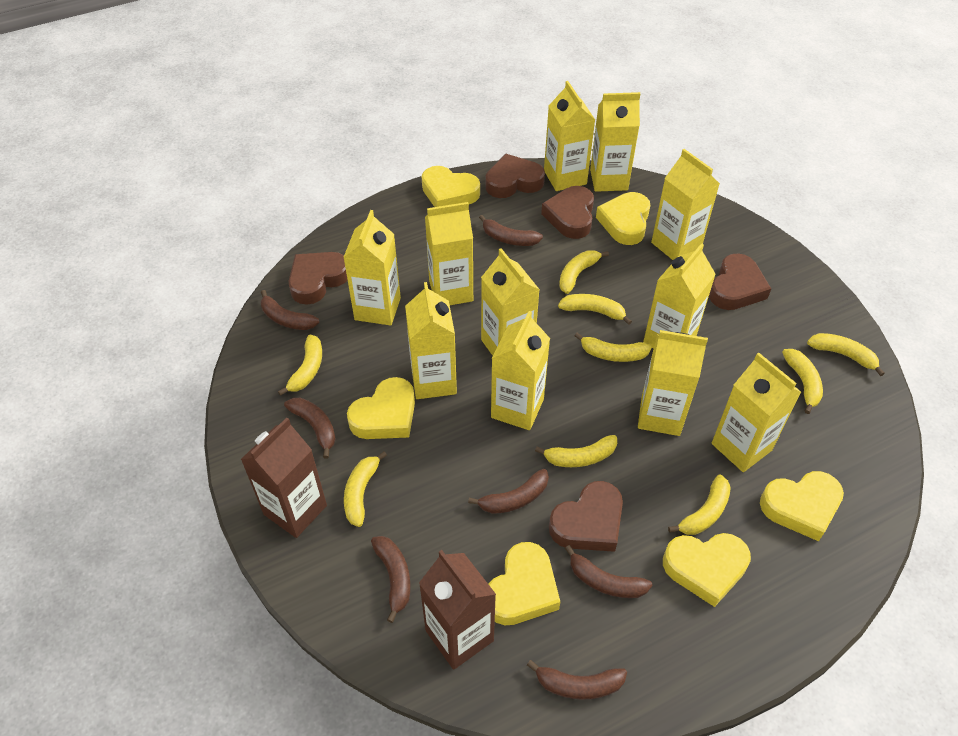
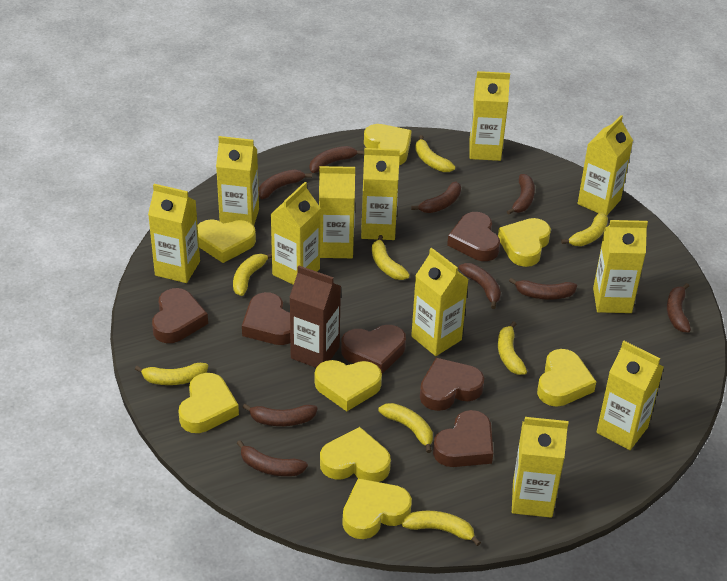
brown banana: [260,290,319,330] [284,398,336,459] [371,536,411,623] [468,469,549,514] [479,215,543,246] [527,660,627,700] [565,545,653,598] = 7 -> [237,440,308,476] [243,404,318,426] [258,169,312,199] [310,146,364,173] [411,182,461,213] [458,263,501,309] [507,174,535,215] [509,278,577,300] [667,283,691,333] = 9
brown carton: [241,417,327,538] [419,550,496,670] = 2 -> [289,266,341,368] = 1
brown heart: [289,252,347,305] [486,154,545,198] [541,186,594,239] [549,481,623,552] [709,254,771,310] = 5 -> [152,288,208,343] [242,292,290,345] [341,325,406,374] [420,358,484,411] [433,410,493,467] [447,212,500,261] = 6
yellow banana: [278,334,322,396] [344,451,387,527] [535,435,617,467] [558,294,632,325] [559,250,609,294] [575,332,652,362] [668,474,731,535] [782,349,823,414] [807,333,885,376] = 9 -> [135,363,208,385] [233,253,272,296] [372,235,410,280] [378,403,433,453] [402,511,481,546] [415,135,455,172] [498,321,527,375] [561,212,608,246] = 8
yellow heart: [347,377,415,439] [421,166,480,207] [489,542,560,625] [596,192,650,245] [663,533,751,607] [760,471,844,541] = 6 -> [178,373,239,433] [198,219,256,263] [315,360,382,411] [320,427,391,482] [342,478,412,539] [364,124,412,165] [498,218,551,267] [537,349,596,407] = 8

